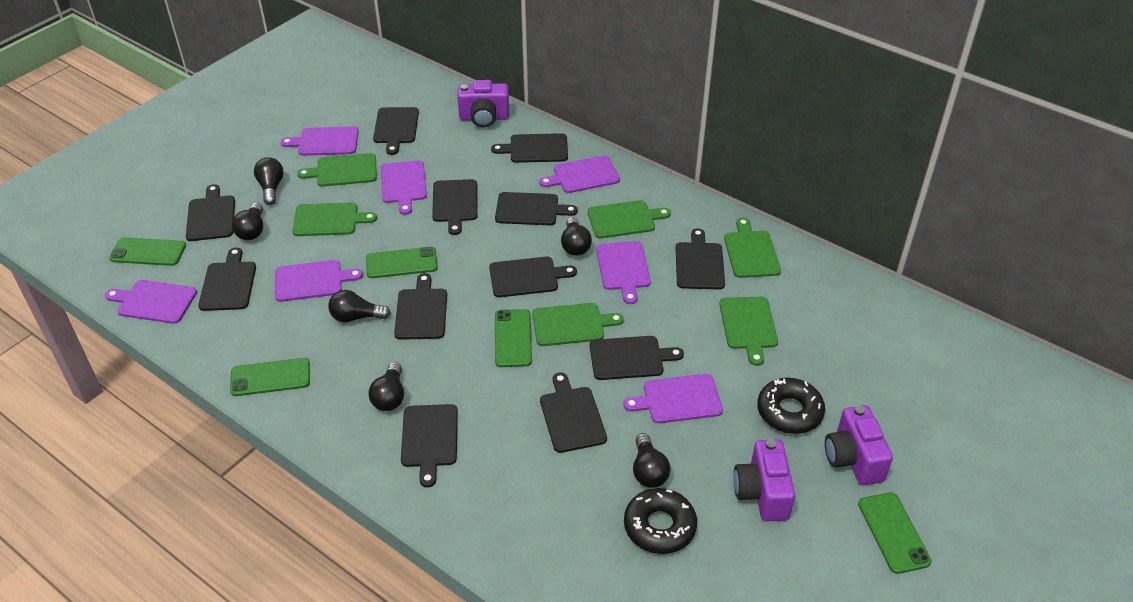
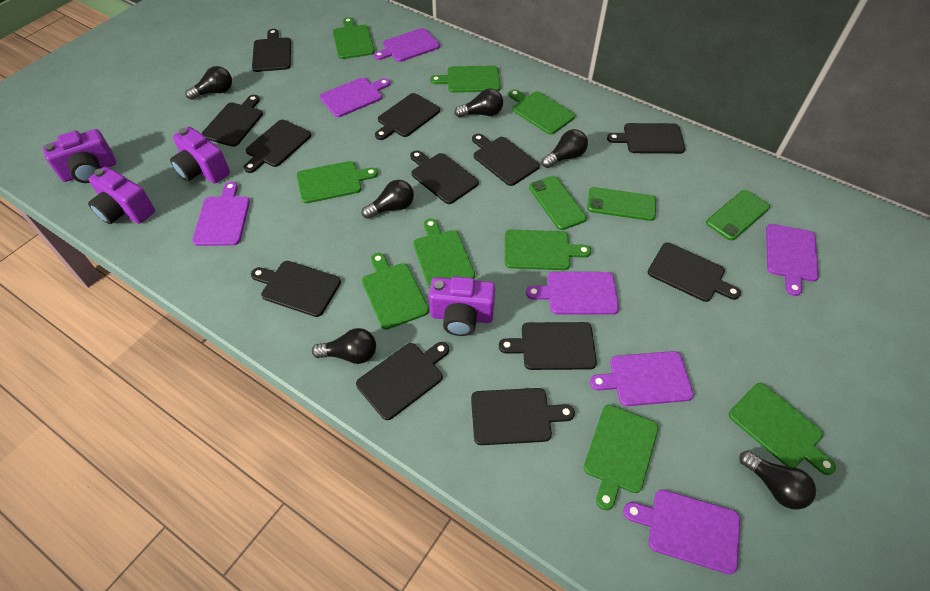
black donut: [624,488,697,554] [757,378,825,434] = 2 -> none = 0
green cutting board: [292,202,377,236] [297,153,377,187] [532,303,624,346] [587,200,671,238] [719,297,778,366] [724,218,781,278] = 6 -> [297,161,378,203] [333,17,375,59] [362,253,429,329] [413,219,475,289] [430,66,501,93] [505,230,591,270] [509,89,575,135] [584,405,659,510] [729,383,836,475] = 9
green phone: [109,237,186,266] [230,358,310,396] [366,247,438,278] [495,309,532,367] [858,492,932,574] = 5 -> [529,176,587,230] [587,187,656,221] [706,190,770,241] = 3
purple camera: [457,80,509,128] [733,439,795,521] [825,405,893,485] = 3 -> [43,129,116,183] [88,167,155,224] [170,127,230,184] [429,276,496,336] = 4

